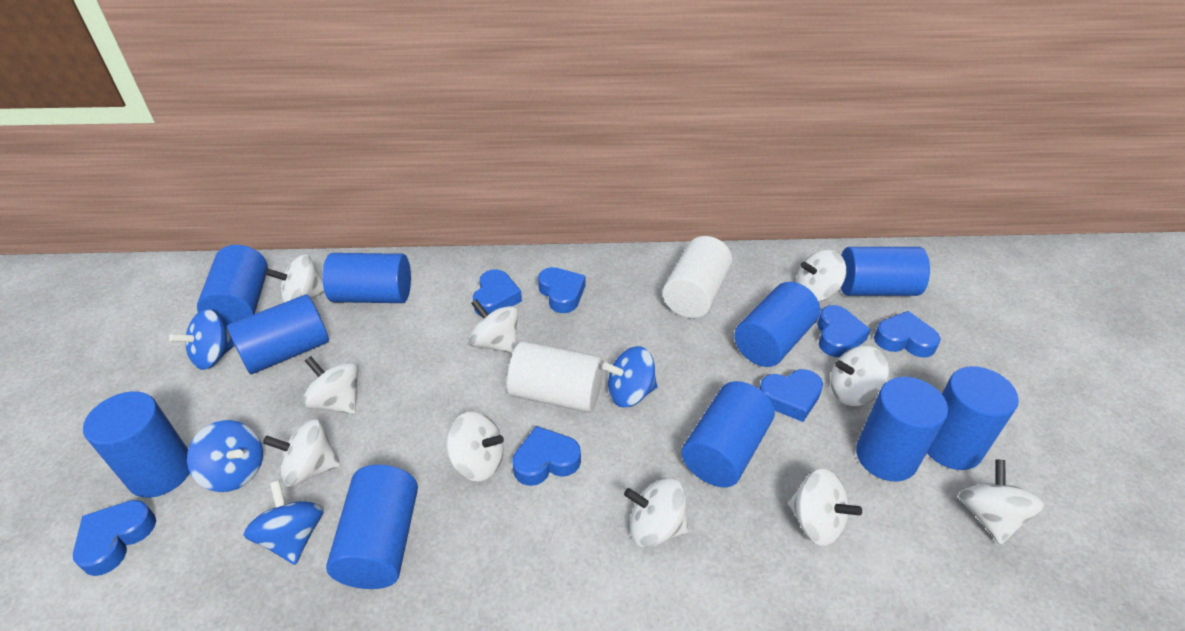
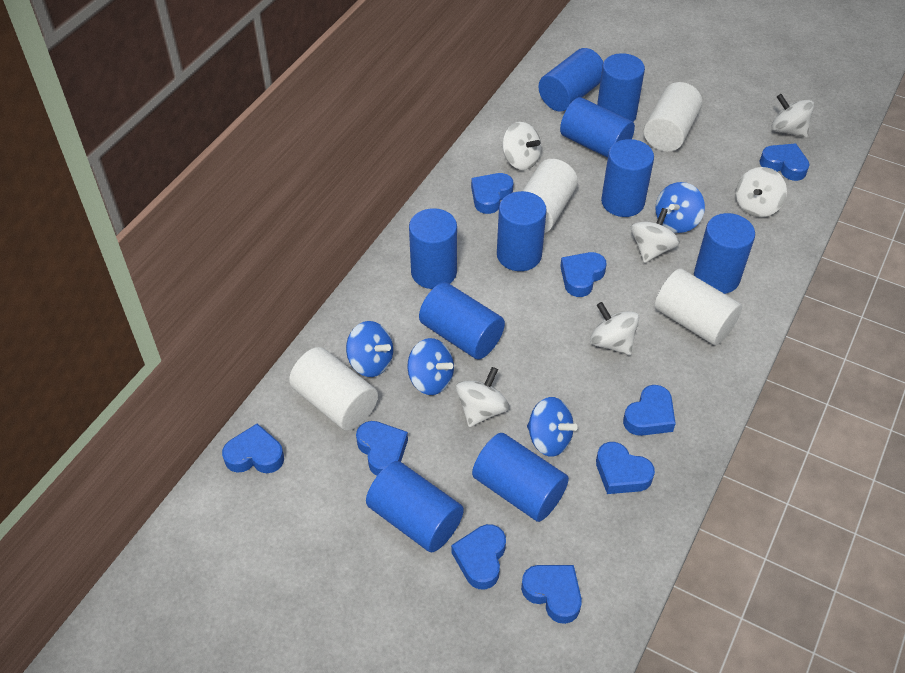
blue heart: [73,500,156,576] [473,269,522,316] [512,426,581,486] [538,267,585,313] [759,369,823,422] [817,305,871,357] [874,311,941,357] = 7 -> [222,424,284,473] [356,421,408,476] [451,524,506,590] [471,173,513,214] [521,565,582,624] [560,252,607,297] [596,442,655,494] [623,385,676,436] [759,143,810,181] = 9
white cylinder: [507,341,604,413] [663,236,732,318] = 2 -> [289,347,378,431] [522,159,578,233] [644,82,702,152] [655,269,742,346] = 4
white spinning top: [263,419,341,487] [266,254,325,302] [302,356,358,414] [446,411,504,481] [469,299,518,354] [624,478,689,547] [787,469,862,546] [797,250,846,301] [830,346,889,406] [959,459,1044,545] = 10 -> [456,367,509,427] [502,122,541,170] [590,302,639,355] [631,208,680,263] [736,167,787,217] [772,94,814,138] = 6

